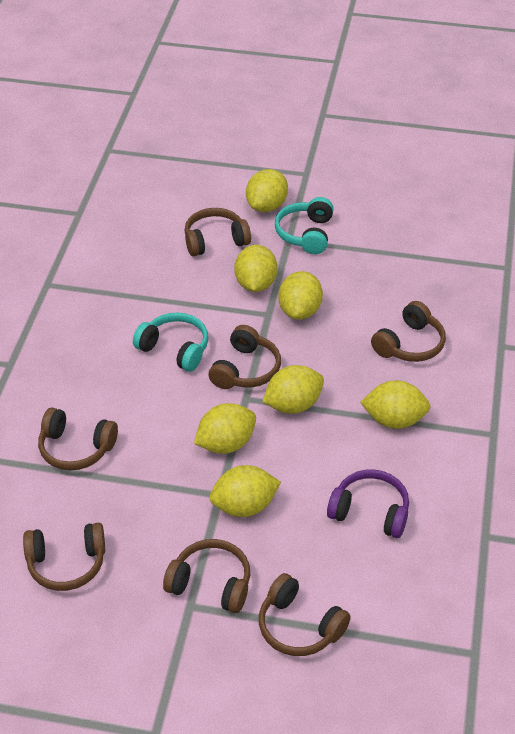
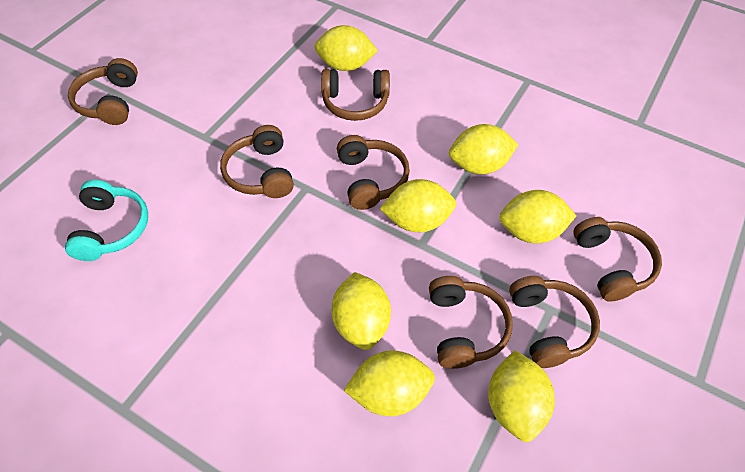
purple headphones: [327,469,409,538] = 1 -> none = 0
turquoise headphones: [133,312,208,372] [275,197,334,254] = 2 -> [65,180,148,261] = 1

